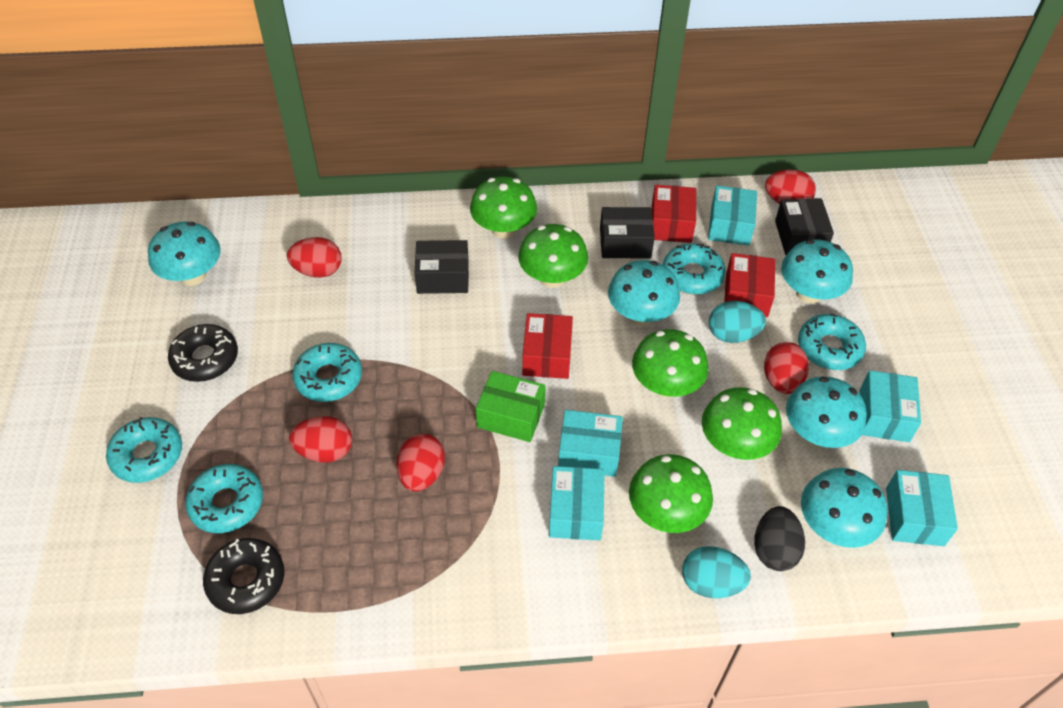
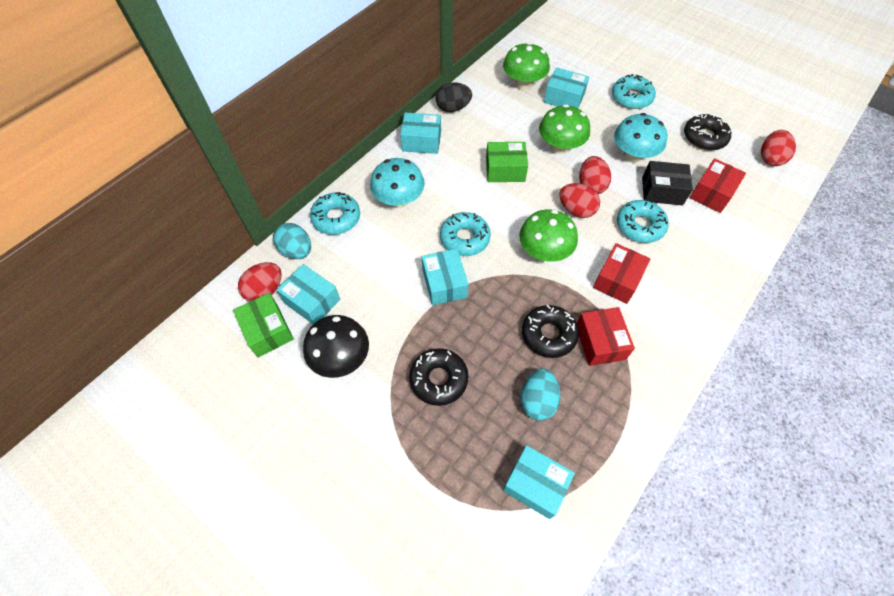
black box: [414,240,469,294] [600,207,655,258] [775,198,834,255] = 3 -> [642,161,693,205] = 1
black donut: [168,324,238,382] [203,538,285,614] = 2 -> [409,348,468,406] [522,305,579,358] [684,114,731,150] = 3
black mushroom: none = 0 -> [303,315,369,378] = 1
green box: [476,371,546,442] = 1 -> [233,293,294,357] [486,142,528,182] = 2
green mushroom: [470,176,537,239] [518,224,588,288] [629,454,713,533] [632,329,709,397] [702,387,782,460] = 5 -> [503,42,550,90] [519,210,578,262] [539,104,590,154] = 3
red egg: [287,237,342,278] [289,416,352,463] [397,434,445,492] [764,342,809,394] [765,169,816,204] = 5 -> [238,262,282,301] [559,183,600,218] [579,156,611,194] [761,130,796,166] = 4
turquoise donut: [106,417,182,483] [185,464,263,533] [293,343,362,402] [663,244,726,294] [798,313,866,370] = 5 -> [310,192,360,235] [440,212,491,256] [612,74,656,109] [617,200,668,243] = 4
turquoise mushroom: [148,221,221,286] [608,260,680,326] [781,239,853,304] [786,376,867,448] [801,468,887,548] = 5 -> [370,158,425,208] [614,113,667,163] = 2

